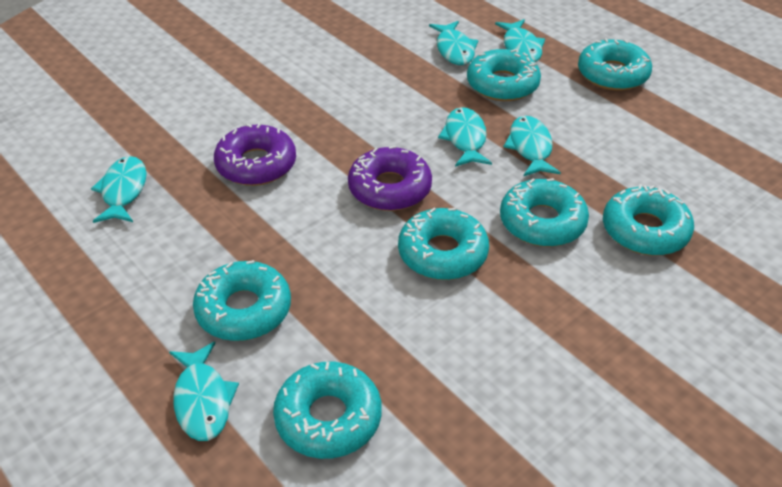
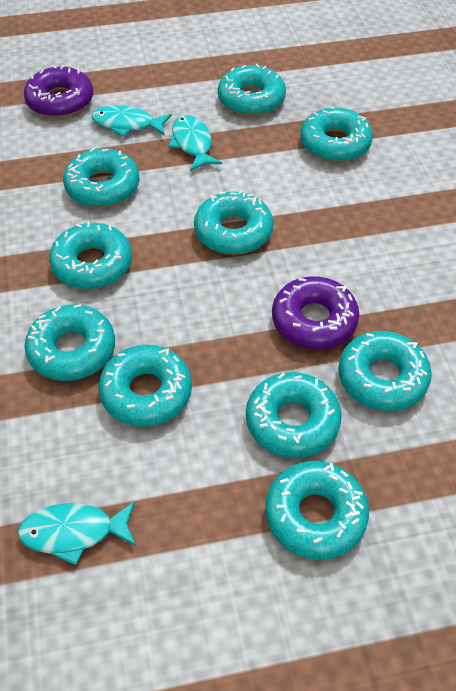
turquoise donut: [193,260,291,341] [273,362,382,459] [398,208,489,280] [467,49,541,101] [500,178,589,247] [578,38,652,91] [603,184,694,256] = 7 -> [24,304,115,381] [49,222,132,289] [63,148,139,207] [98,344,192,427] [194,190,273,255] [218,64,286,116] [246,372,342,458] [265,461,369,560] [300,106,373,162] [338,331,432,411] = 10
turquoise fish: [91,156,147,223] [169,341,239,441] [429,21,478,65] [438,107,492,167] [495,19,545,62] [504,116,561,177] = 6 -> [18,501,136,565] [92,105,172,137] [169,115,222,171] = 3

